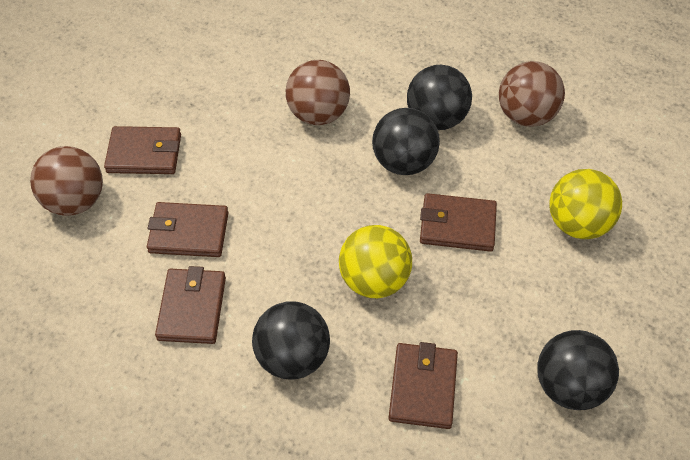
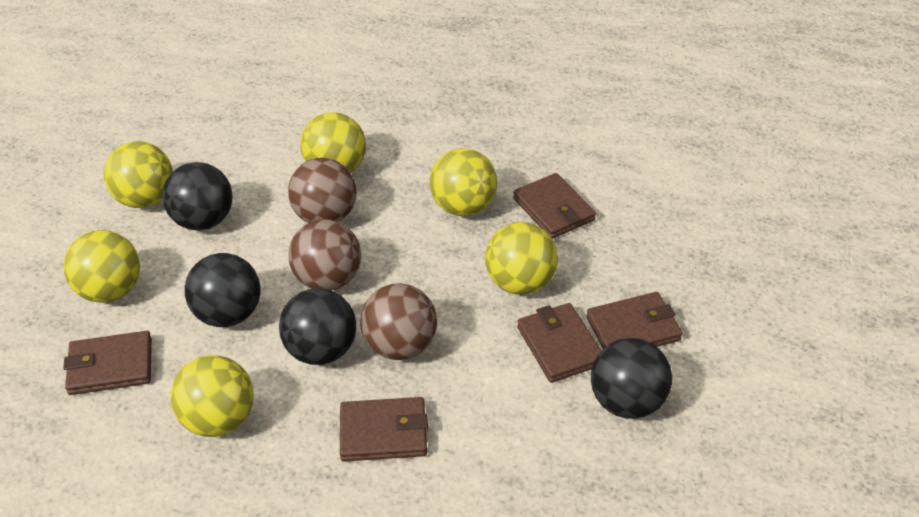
yellow ball: [339,225,412,298] [549,169,622,239] = 2 -> [64,230,140,303] [104,141,173,208] [170,355,253,437] [300,112,366,173] [430,148,497,216] [485,222,558,295] = 6

